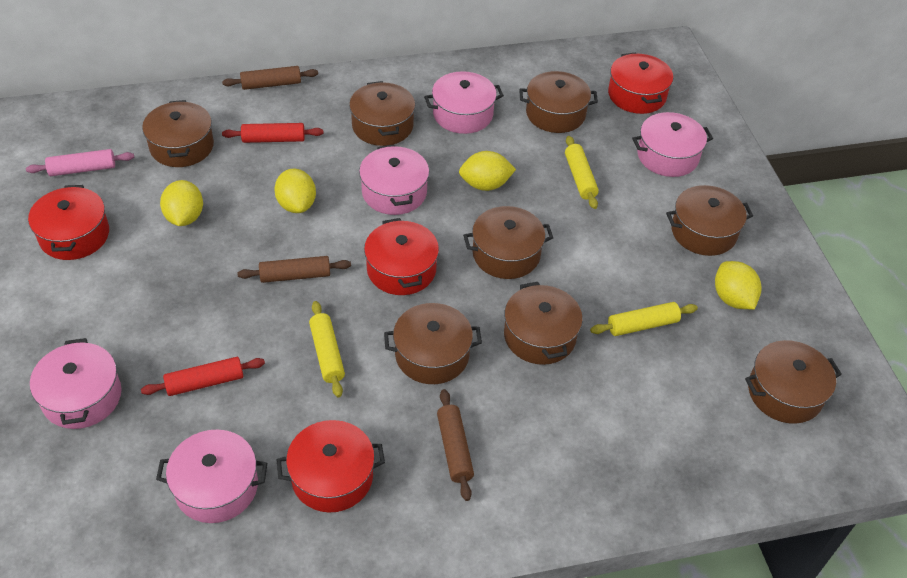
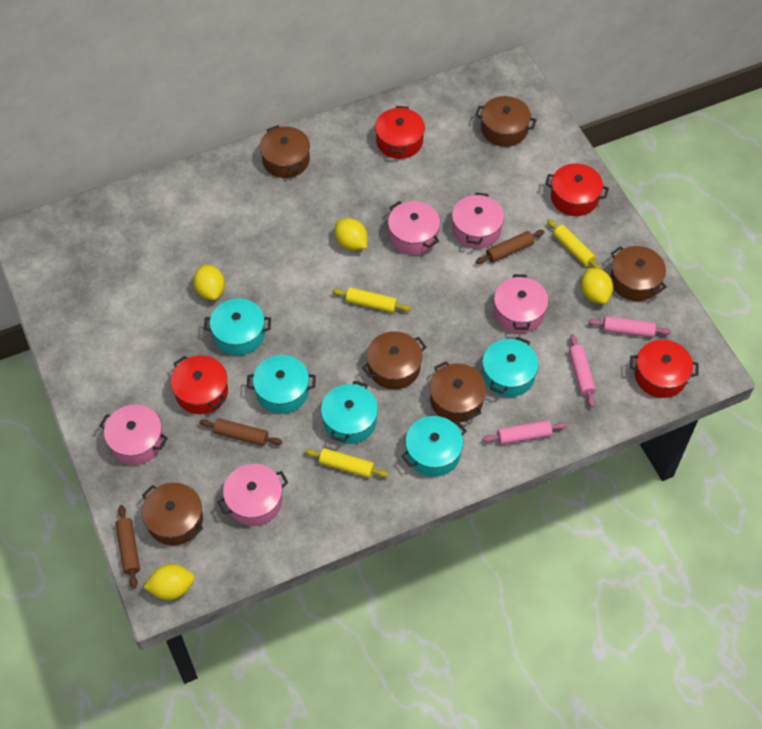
brown pot: [142,100,214,167] [349,81,415,146] [384,303,482,384] [463,206,553,279] [504,282,583,365] [519,71,598,133] [666,185,753,256] [745,340,842,424] = 8 -> [142,483,203,545] [259,125,310,178] [362,331,426,389] [429,361,486,422] [475,96,536,147] [610,246,667,301] = 6
pink rolling pin: [26,149,134,176] = 1 -> [482,420,567,445] [569,334,596,407] [588,316,671,338] = 3
red rolling pin: [141,357,265,396] [222,123,323,143] = 2 -> none = 0
turquoise pot: none = 0 -> [204,298,271,355] [247,355,316,414] [321,381,378,444] [401,416,466,477] [482,336,539,397] = 5

